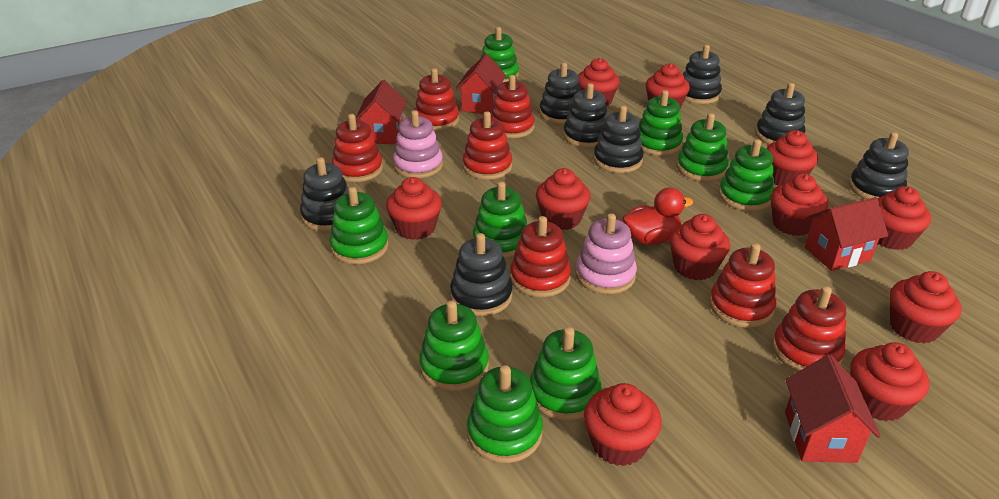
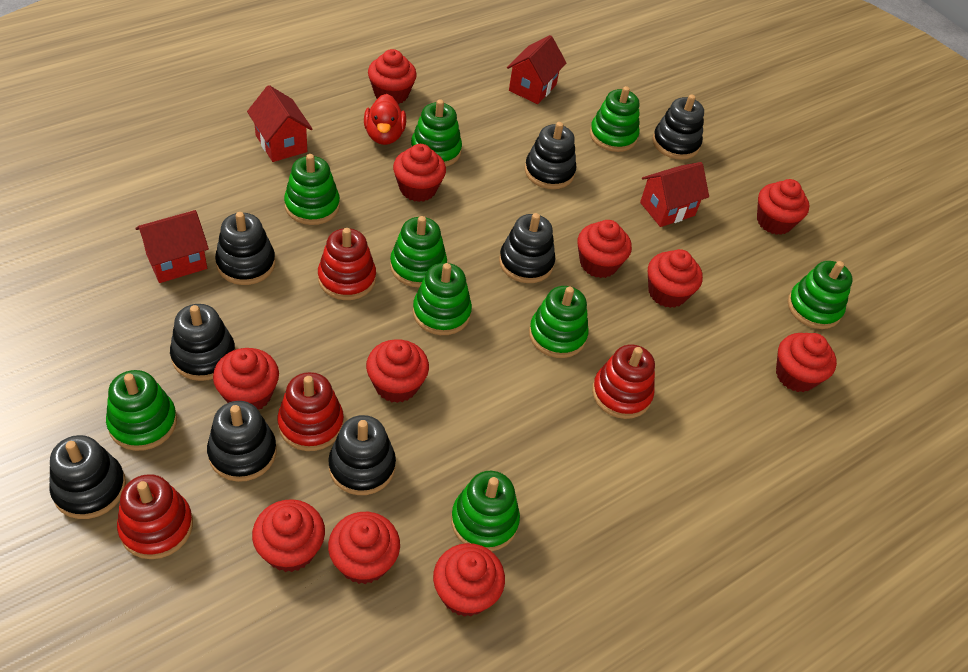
pink stacking toy: [393,110,443,178] [575,213,637,294] = 2 -> none = 0
red stacking toy: [332,114,383,182] [414,68,459,131] [463,111,512,180] [491,75,535,138] [510,216,571,297] [709,243,777,328] [772,286,846,371] = 7 -> [117,474,193,559] [277,372,344,451] [318,228,376,300] [592,344,655,419] = 4

